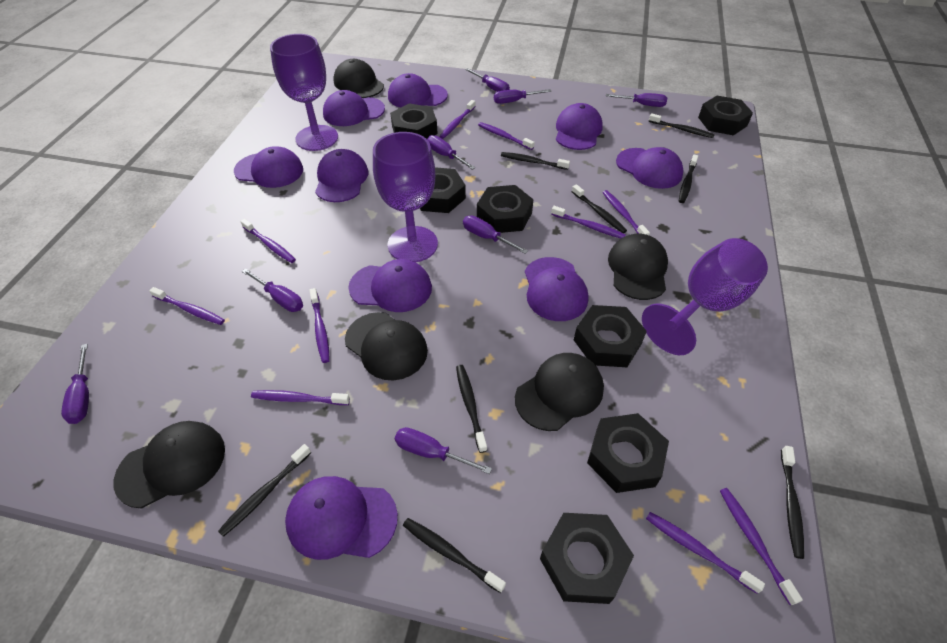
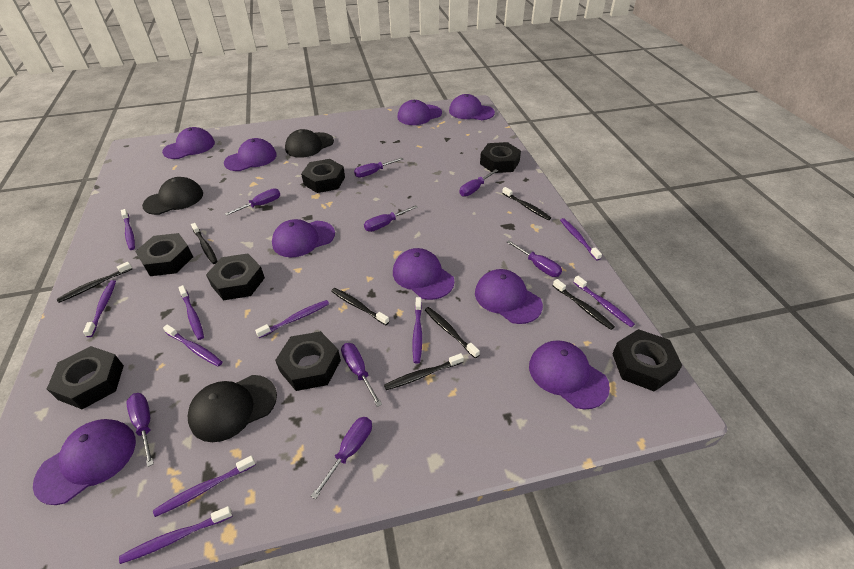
black cap: [114,421,225,509] [333,59,384,98] [345,312,428,380] [515,353,604,431] [608,234,668,300] = 5 -> [142,177,203,215] [188,375,277,442] [285,129,334,158] = 3
black toothbrush: [218,444,311,537] [403,518,506,593] [456,365,487,453] [501,152,570,170] [572,184,627,233] [649,113,715,138] [679,155,698,203] [781,446,804,559] = 8 -> [56,262,132,303] [191,223,218,264] [331,288,389,325] [384,353,464,390] [425,307,480,358] [502,187,551,220] [553,279,615,330] = 7
purple goblet: [270,34,338,151] [373,132,438,262] [642,238,768,355] = 3 -> none = 0

